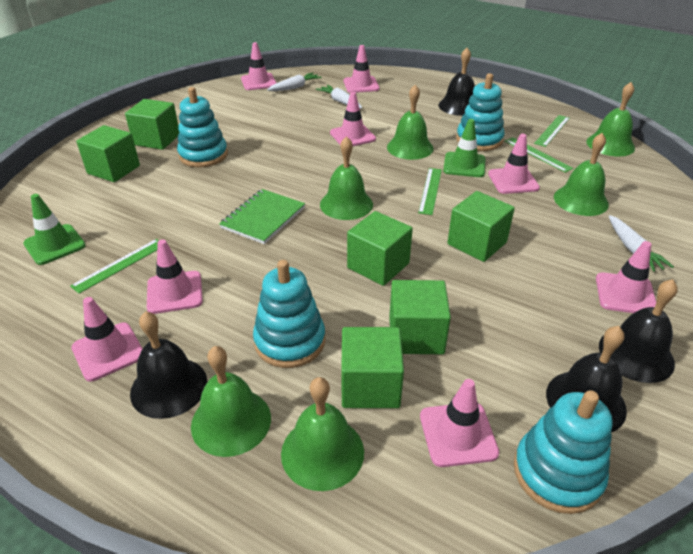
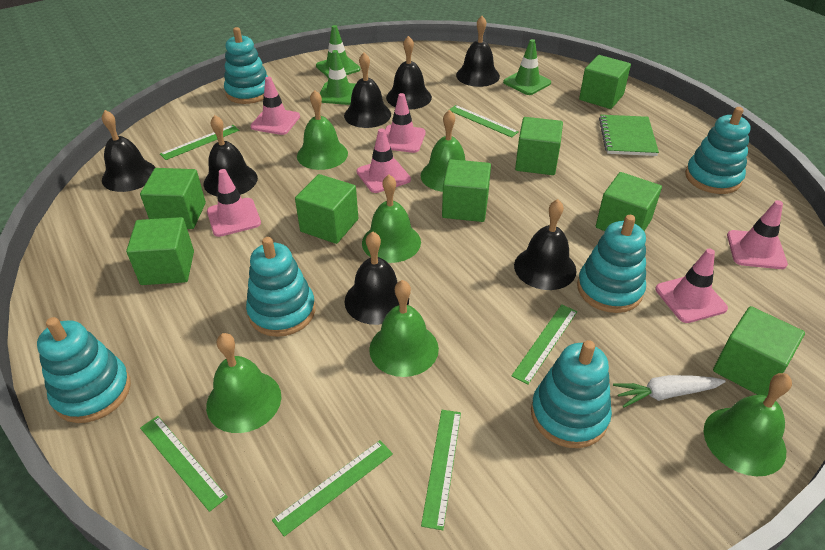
black bell: [130,311,207,419] [438,48,475,116] [546,326,627,432] [599,279,678,383] = 4 -> [102,110,156,192] [204,115,258,197] [344,53,391,128] [345,231,409,325] [386,36,432,110] [456,16,500,87] [514,199,577,290] = 7
green cube: [76,125,140,182] [125,99,180,150] [341,327,404,408] [347,211,413,286] [389,280,451,354] [447,191,515,262] = 6 -> [126,217,194,285] [140,168,206,229] [295,174,358,244] [442,159,491,222] [515,117,563,175] [579,55,631,109] [596,172,662,231] [713,306,805,396] = 8
green ruler: [70,239,159,294] [418,168,442,215] [505,137,574,173] [534,115,570,147] = 4 -> [140,416,228,512] [160,125,239,160] [272,440,393,537] [421,410,461,530] [448,105,519,138] [511,304,577,385] = 6
green traffic cone: [23,194,86,265] [443,119,486,177] = 2 -> [316,25,360,77] [319,50,356,105] [503,39,551,95] = 3
pink traffic cone: [71,297,143,381] [147,239,203,314] [241,42,276,90] [330,92,376,146] [344,45,379,93] [420,379,499,467] [488,134,540,194] [596,241,656,313] = 8 -> [207,169,261,237] [250,77,300,135] [356,128,411,193] [385,93,426,153] [655,249,728,323] [727,200,788,269] = 6
turquoise stacking toy: [177,87,228,167] [253,260,325,368] [456,73,505,151] [514,390,613,514] = 4 -> [37,317,131,423] [224,27,268,104] [246,237,315,337] [531,340,612,448] [577,215,646,313] [685,107,751,194] = 6
white carrot: [267,73,322,91] [316,85,362,108] [609,215,674,272] = 3 -> [613,375,726,408] = 1

